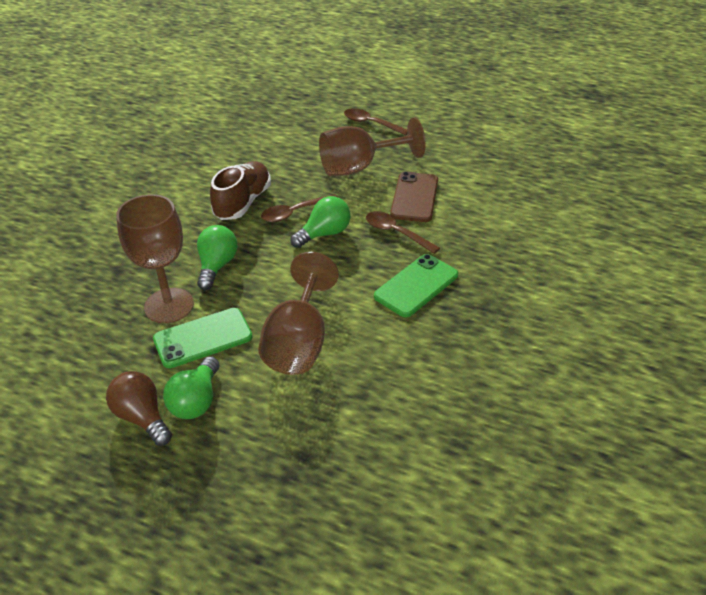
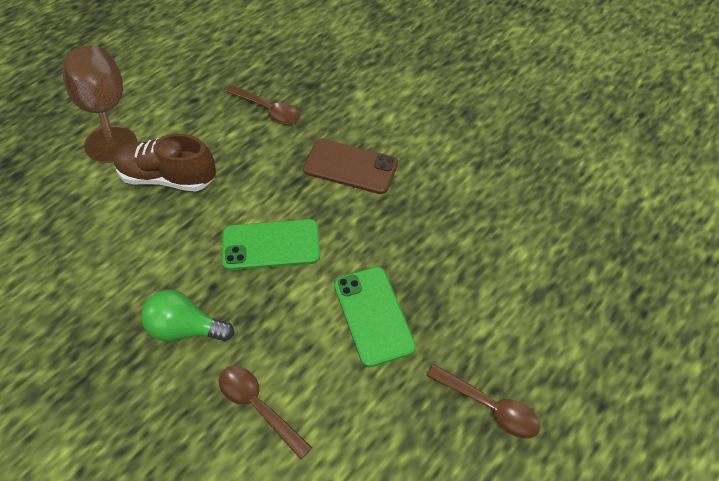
brown goblet: [116,194,194,323] [258,252,339,375] [319,118,426,176] = 3 -> [63,45,137,163] = 1
brown light bulb: [106,371,172,446] = 1 -> none = 0
green light bulb: [163,356,220,419] [197,225,238,290] [291,196,350,248] = 3 -> [141,290,234,342] = 1

